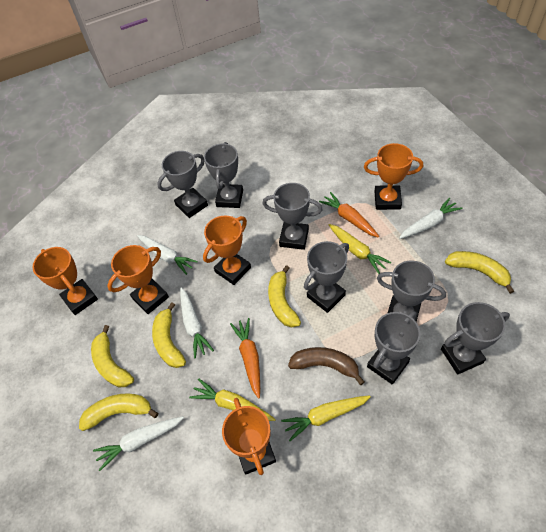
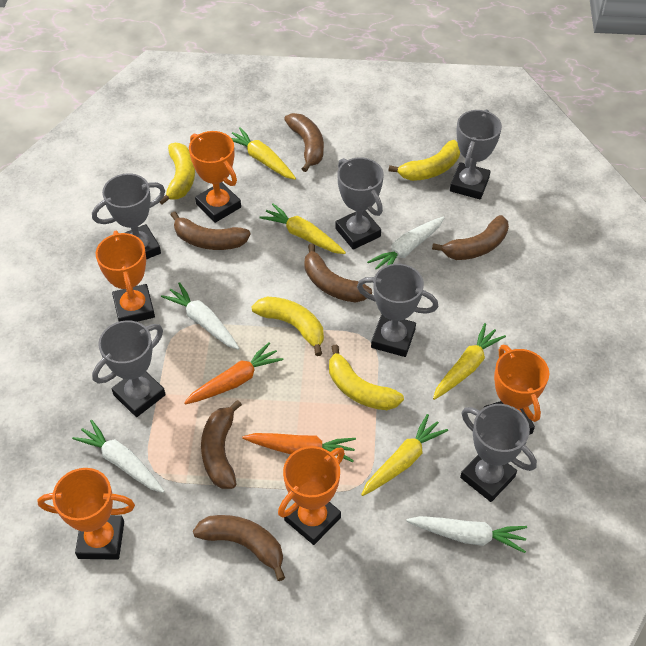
brown banana: [288,347,365,385] = 1 -> [171,211,250,250] [193,515,285,581] [201,400,242,489] [284,113,324,172] [304,244,372,303] [432,215,509,260] = 6
grey trophy: [157,151,208,218] [204,142,243,208] [262,183,323,250] [304,241,349,313] [367,311,420,385] [377,261,446,322] [441,302,510,374] = 7 -> [92,173,165,260] [92,320,166,417] [335,157,384,250] [357,264,438,357] [450,109,502,199] [460,404,537,502] = 6
yellow banana: [79,393,158,431] [91,325,134,387] [152,302,186,368] [268,265,301,328] [445,251,514,294] = 5 -> [159,143,195,204] [251,297,324,356] [329,345,404,410] [389,140,460,181] = 4
yellow carrot: [189,378,276,421] [281,395,371,441] [329,224,392,274] = 3 -> [231,127,296,180] [259,203,346,254] [361,414,448,496] [433,323,506,400] = 4

